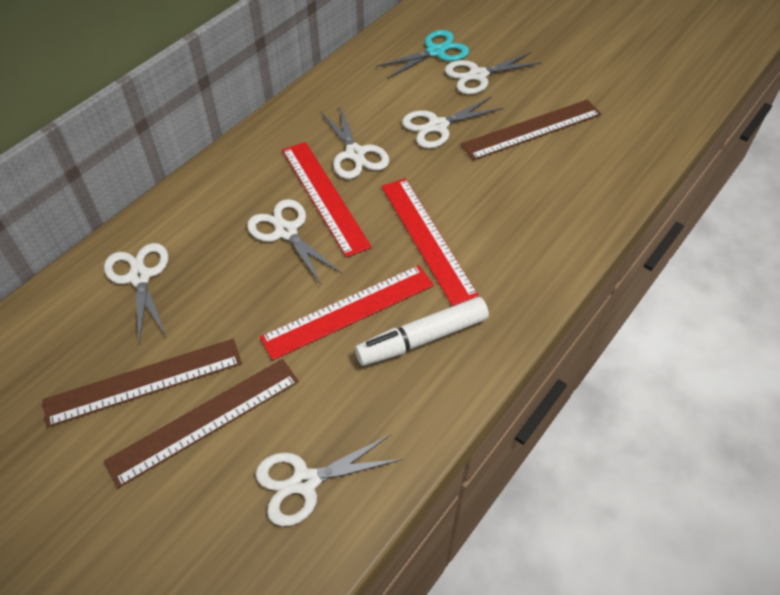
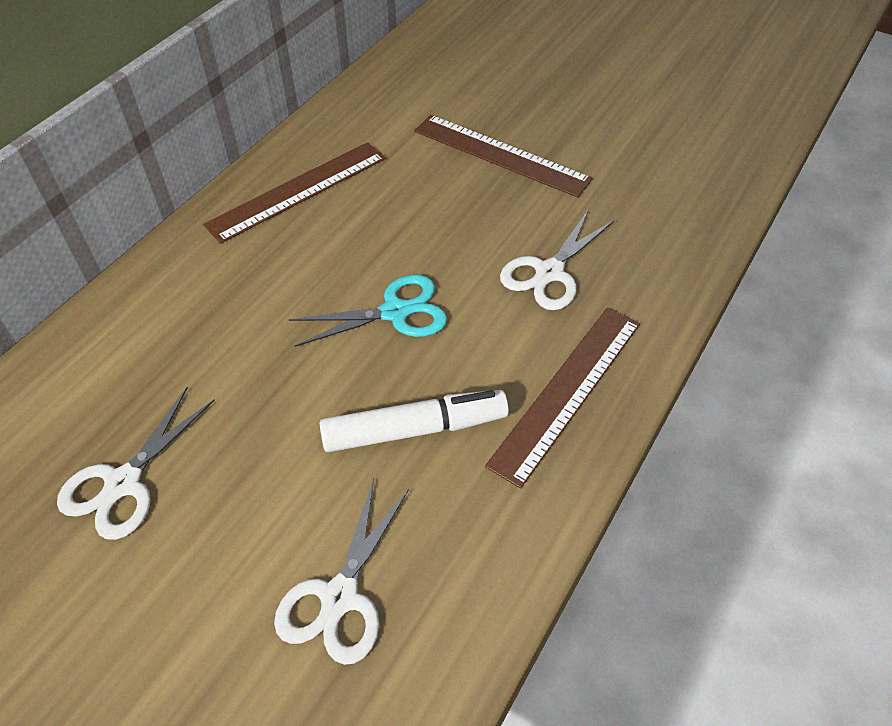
red ruler: [260,265,434,360] [282,142,372,257] [382,178,479,306] = 3 -> none = 0
white scissors: [104,243,169,343] [247,199,342,284] [256,434,402,526] [320,105,389,179] [402,97,503,148] [445,52,542,94] = 6 -> [57,387,215,540] [274,479,409,665] [500,211,614,310] = 3

